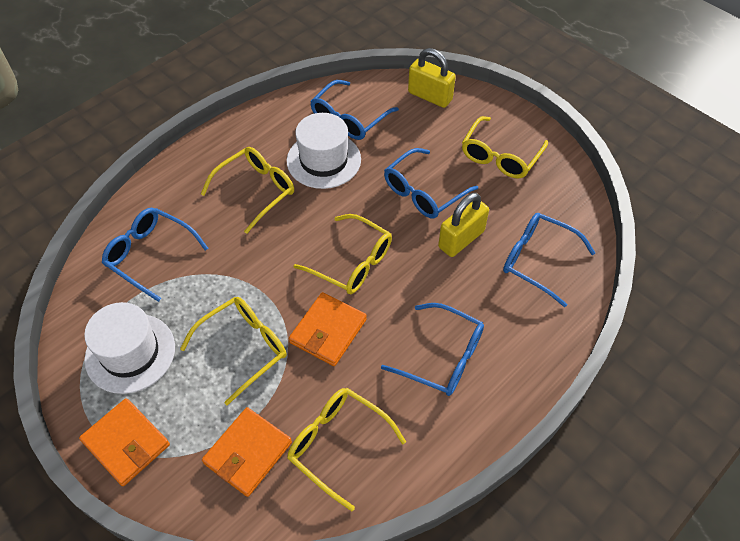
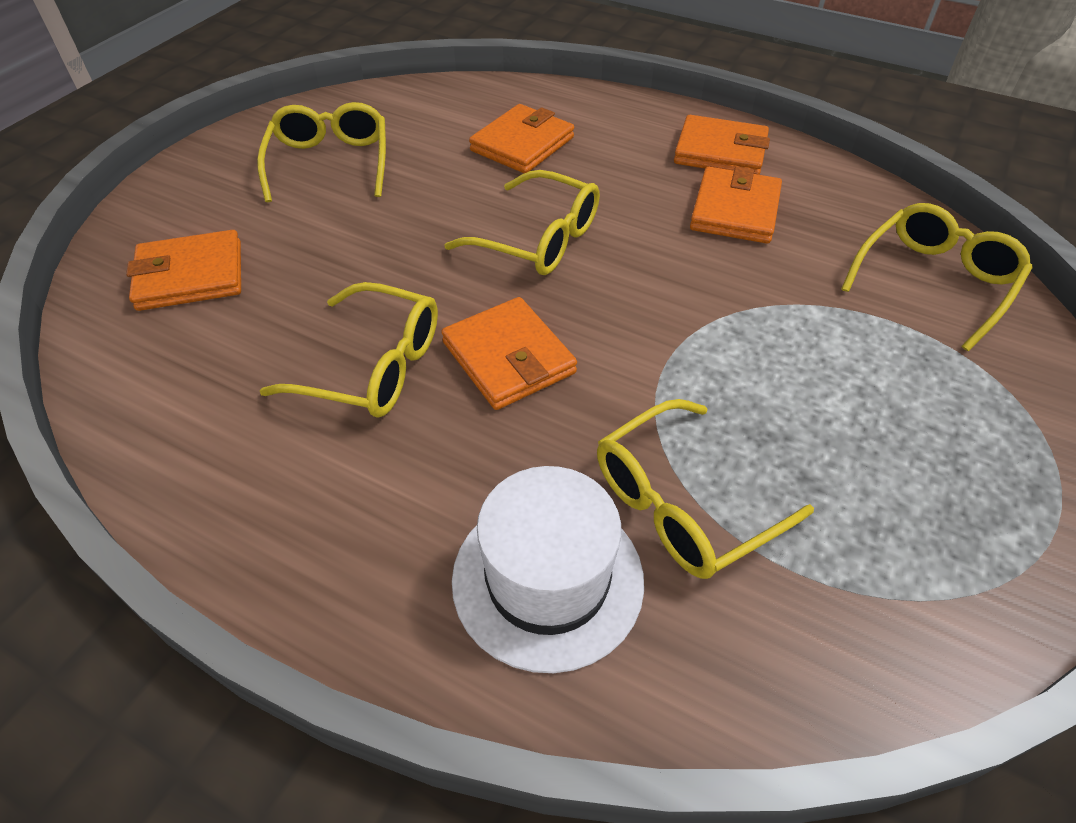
blue glasses: [102,208,208,302] [310,80,399,140] [381,303,484,396] [384,148,478,219] [503,213,595,307] = 5 -> none = 0
orange wallet: [79,398,170,486] [202,407,292,497] [289,292,367,366] = 3 -> [126,230,241,311] [441,297,577,410] [469,104,574,173] [674,115,770,175] [690,166,782,244] = 5
white hat: [84,302,175,394] [287,113,361,189] = 2 -> [452,466,644,673] = 1
yellow padlock: [408,48,456,108] [438,193,489,257] = 2 -> none = 0

